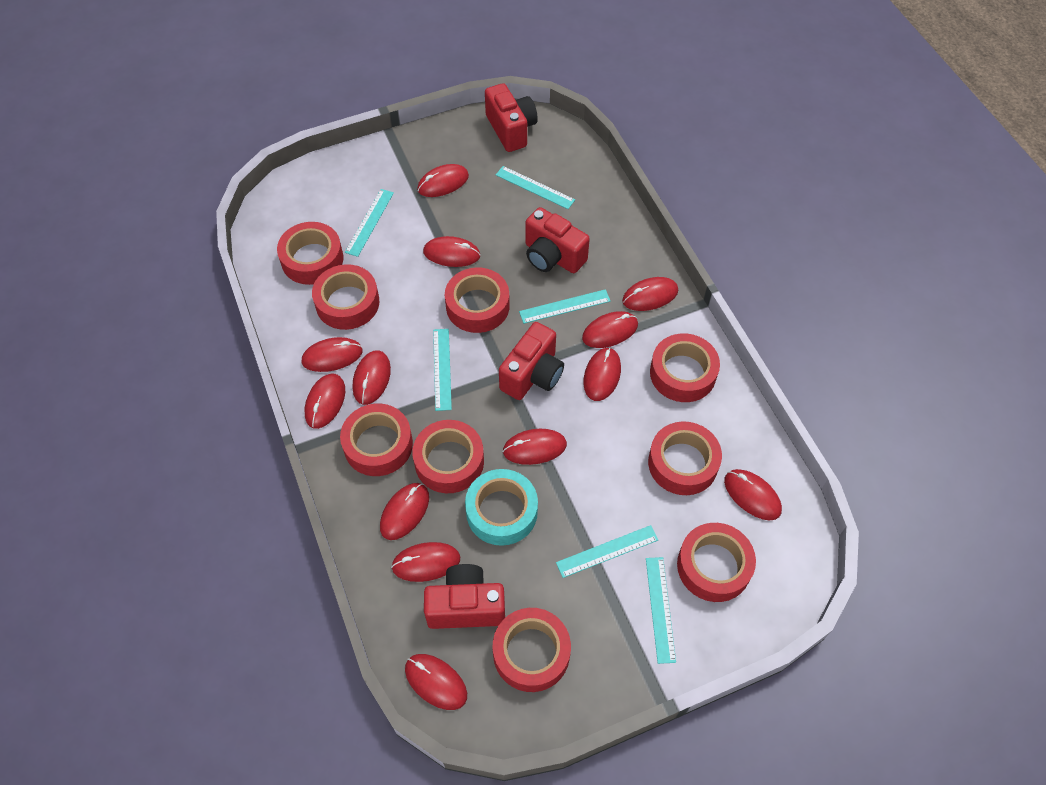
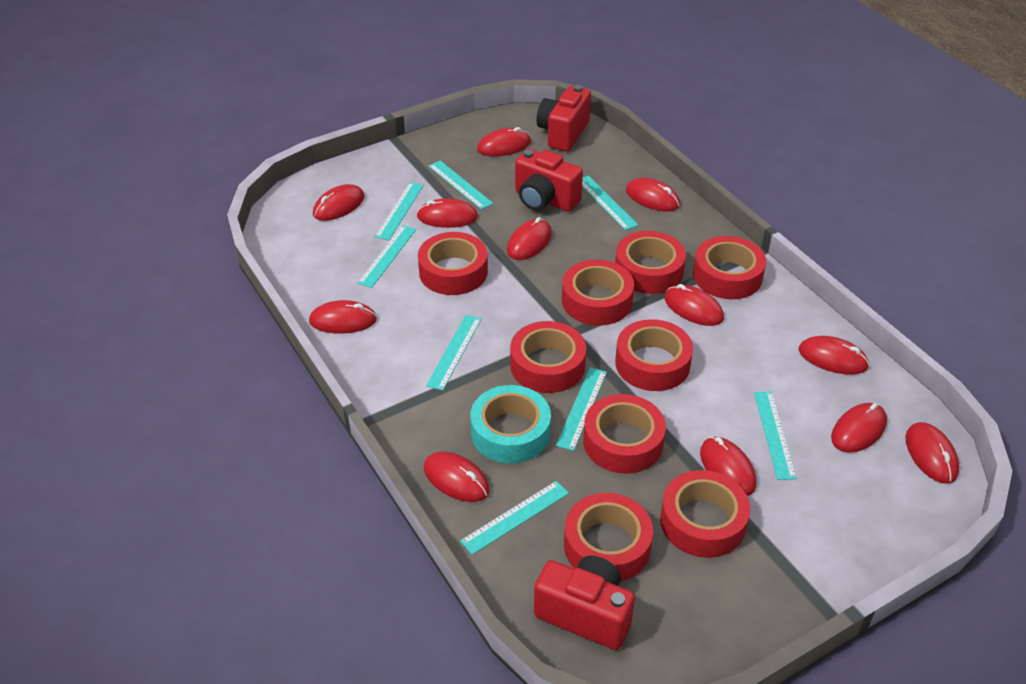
red camera: [424,564,505,629] [485,83,538,152] [499,322,564,400] [525,207,590,273] = 4 -> [515,149,583,212] [534,556,635,650] [537,85,591,151] = 3
red mouse: [301,337,362,372] [305,374,345,429] [353,350,391,405] [380,483,429,540] [391,542,460,582] [405,654,467,710] [417,164,469,197] [423,236,480,267] [503,429,567,465] [582,311,638,348] [583,347,621,401] [622,277,678,311] [724,469,782,520] = 13 -> [309,300,377,334] [313,184,365,221] [417,198,478,228] [424,452,490,502] [477,127,531,156] [507,217,552,260] [626,178,680,211] [664,284,724,326] [700,437,756,496] [799,336,870,375] [831,403,887,453] [905,422,959,484] = 12
turquoise ruler: [345,189,394,257] [433,329,452,411] [496,166,575,209] [519,289,611,324] [556,525,658,578] [646,557,676,664] = 6 -> [357,225,416,288] [375,182,424,240] [426,315,482,391] [428,161,493,210] [460,481,569,555] [556,368,607,451] [582,176,638,230] [754,392,797,480] = 8

